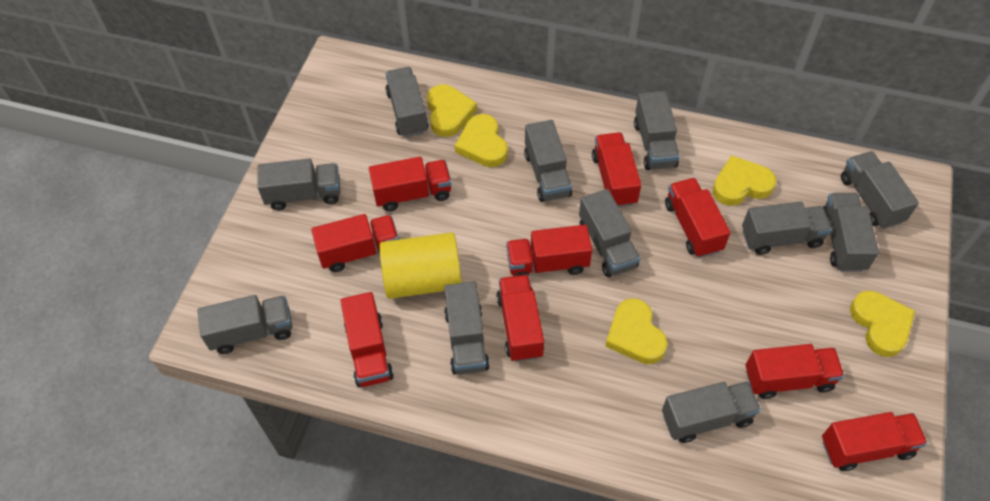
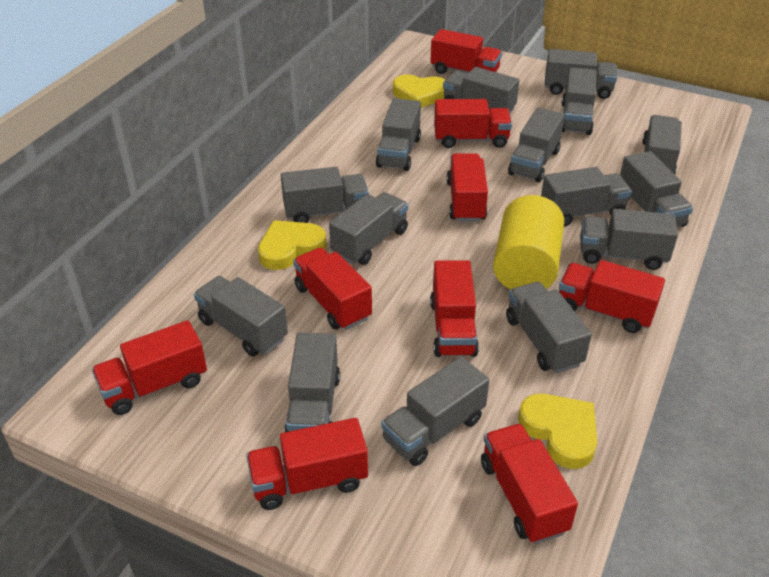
grey truck: [197,295,292,354] [257,158,340,210] [385,67,429,137] [444,281,490,375] [524,120,572,202] [579,189,641,277] [634,91,680,170] [662,381,761,443] [742,201,832,255] [823,193,879,272] [841,151,919,229] = 11 -> [194,276,288,357] [281,167,369,223] [284,333,340,432] [329,192,408,265] [376,98,421,171] [381,357,489,466] [443,67,519,113] [506,282,592,373] [508,108,565,182] [541,167,632,227] [545,49,617,99] [561,67,597,135] [580,209,678,270] [620,151,693,227] [642,115,682,174] = 15
yellow heart: [427,84,477,137] [455,114,508,167] [605,298,668,364] [712,155,776,206] [850,291,915,357] = 5 -> [258,220,326,270] [393,74,445,108] [518,394,597,469] = 3

